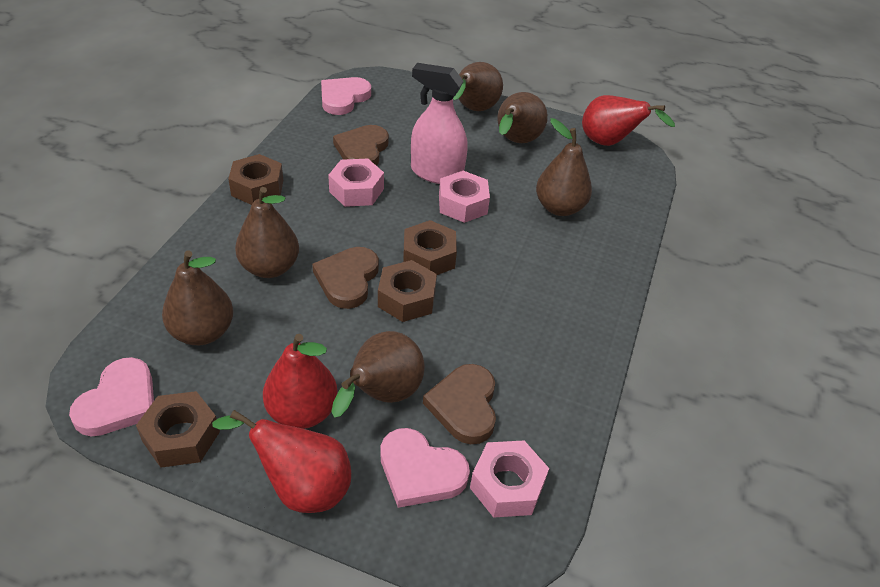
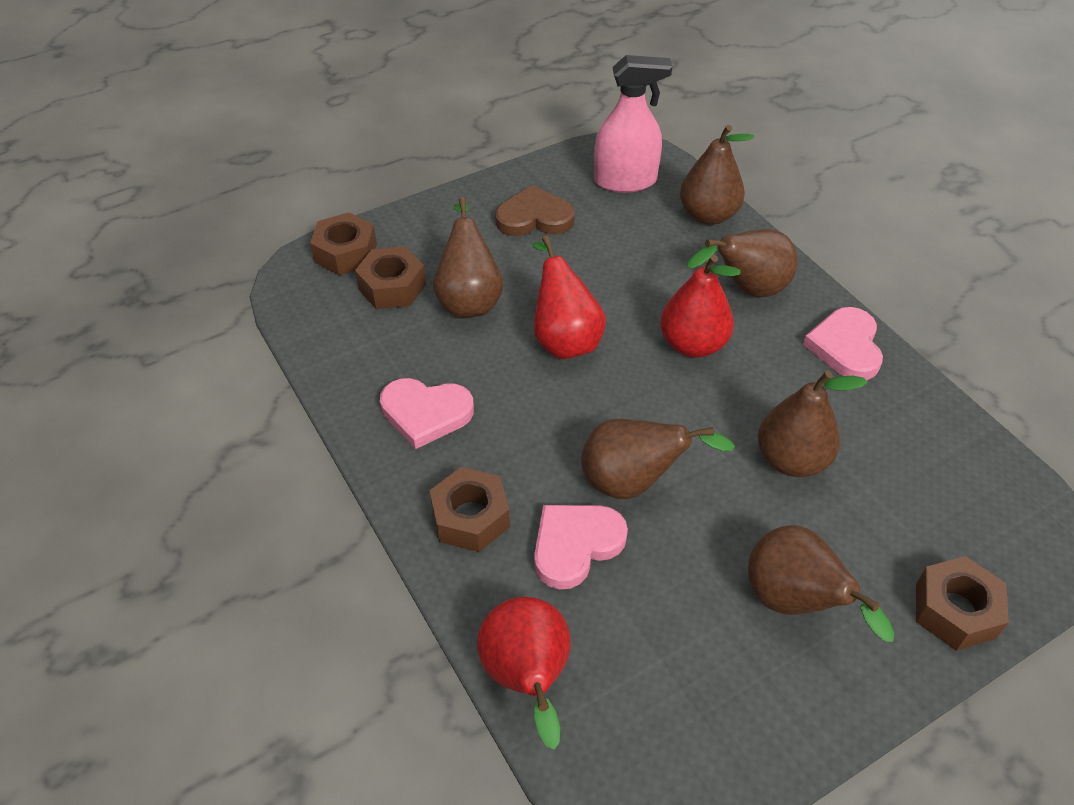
brown heart: [312,247,379,309] [333,125,389,166] [423,364,496,444] = 3 -> [495,185,575,236] = 1
pink nut: [328,159,384,207] [439,171,490,223] [470,441,549,518] = 3 -> none = 0

